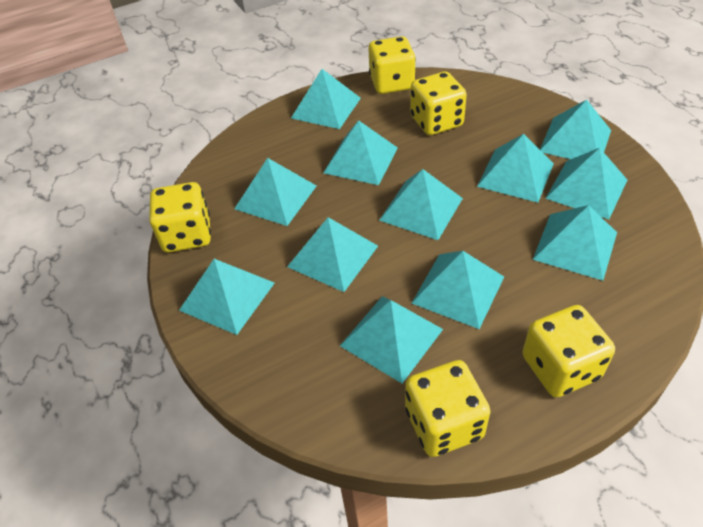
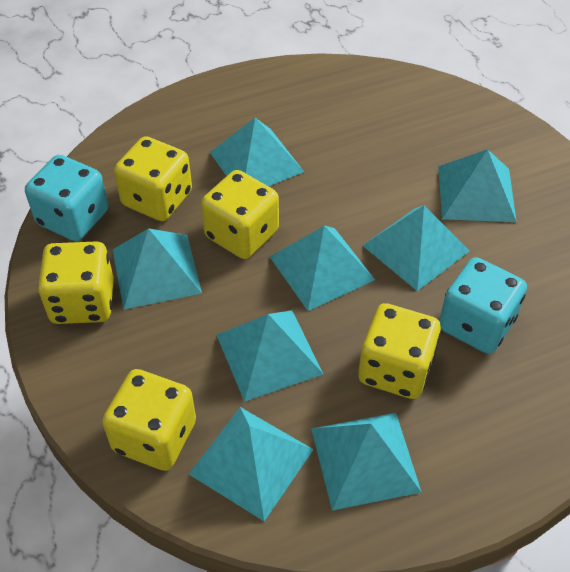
turquoise dice: none = 0 -> [25,155,109,241] [439,257,527,354] = 2
turquoise pyramid: [179,259,274,335] [234,158,316,226] [287,217,378,292] [291,69,361,129] [324,120,398,185] [340,296,443,383] [379,169,463,240] [412,251,504,329] [477,134,554,203] [533,205,617,281] [540,100,611,159] [545,148,627,219] = 12 -> [113,228,202,310] [189,407,314,521] [210,118,304,186] [217,310,323,402] [270,226,375,311] [311,413,422,511] [362,205,470,291] [438,149,517,222] = 8

